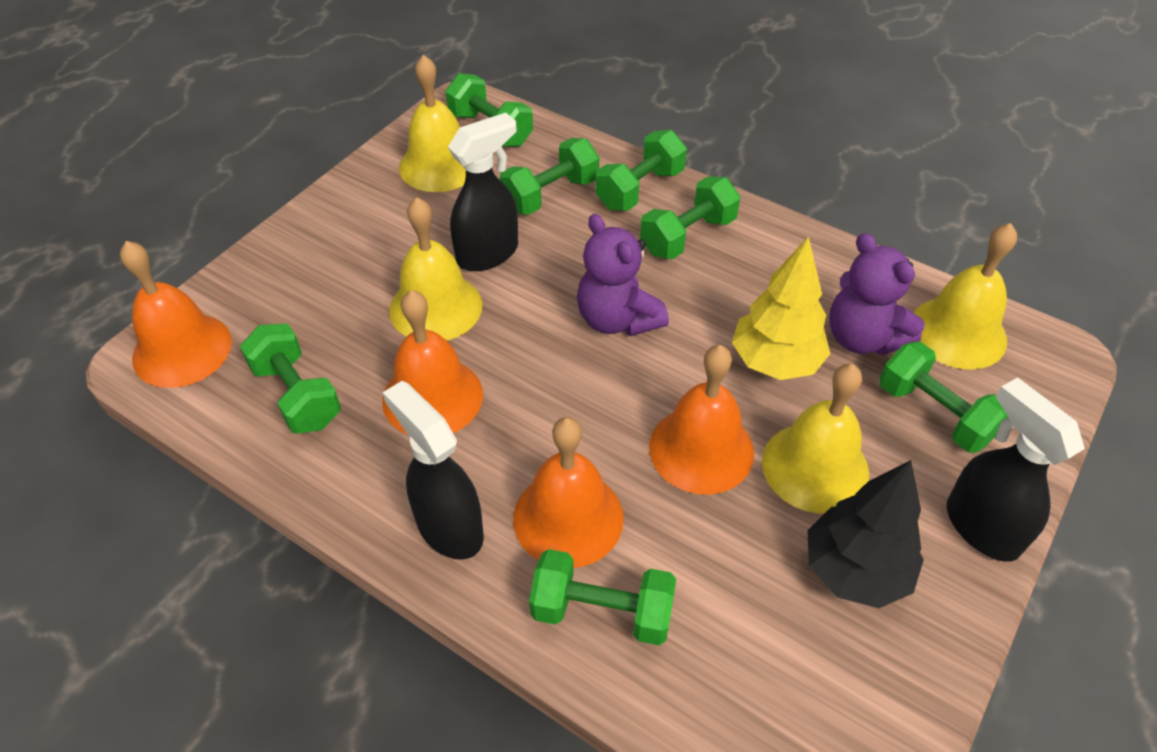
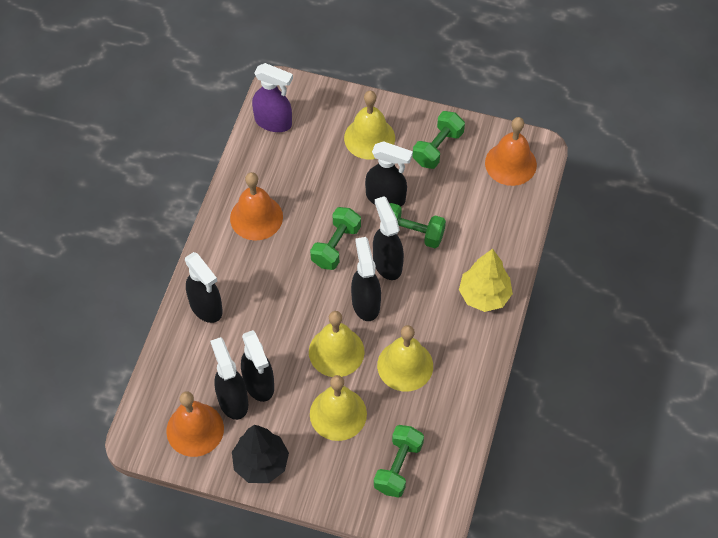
black spray bottle: [383,381,484,560] [448,113,518,271] [947,377,1085,562] = 3 -> [185,252,223,323] [210,337,248,420] [241,330,274,402] [351,237,381,321] [365,141,413,207] [373,196,404,280] = 6
green dumbbell: [240,324,341,434] [445,73,533,147] [500,138,599,215] [529,549,676,645] [595,130,687,211] [640,176,740,259] [879,342,1009,453] = 7 -> [310,207,361,270] [374,425,424,498] [390,203,446,248] [413,111,465,169] = 4
orange bell: [120,241,232,388] [382,290,483,435] [513,417,624,568] [649,345,754,494] = 4 -> [166,391,224,457] [230,172,283,240] [485,117,537,186] = 3
purple spray bottle: none = 0 -> [252,63,293,132] = 1
purple teddy bear: [577,214,669,336] [829,233,925,355] = 2 -> none = 0

